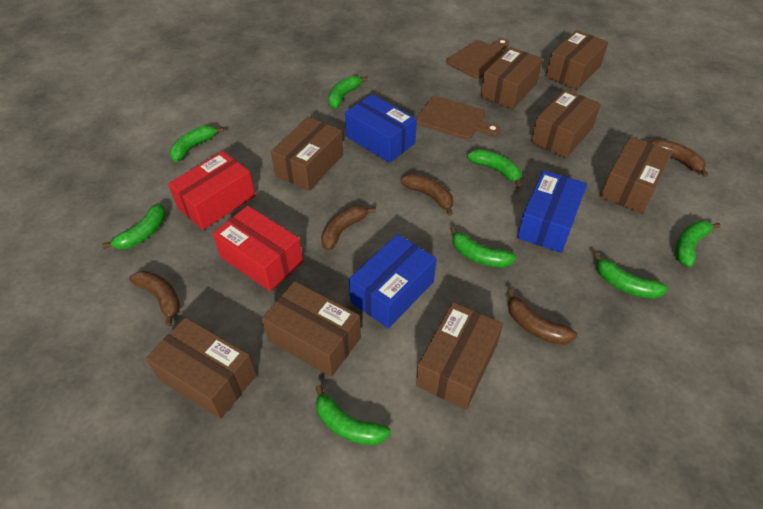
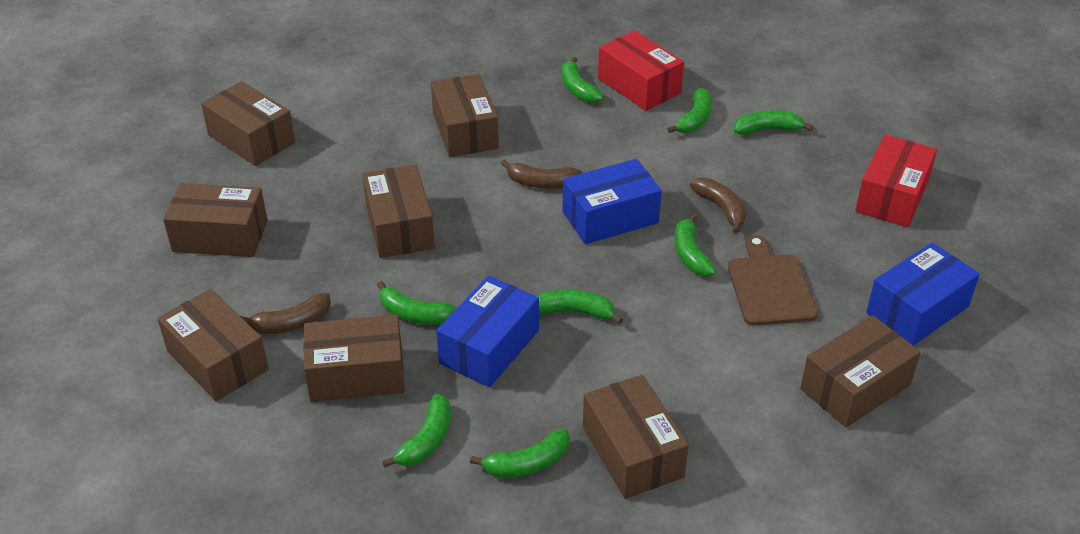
brown banana: [129,270,180,326] [321,205,376,251] [401,174,453,216] [507,289,577,345] [649,139,708,177] = 5 -> [240,293,331,334] [501,160,582,189] [690,178,746,234] = 3
brown cutting board: [416,96,500,139] [446,39,509,79] = 2 -> [728,235,818,326] = 1

